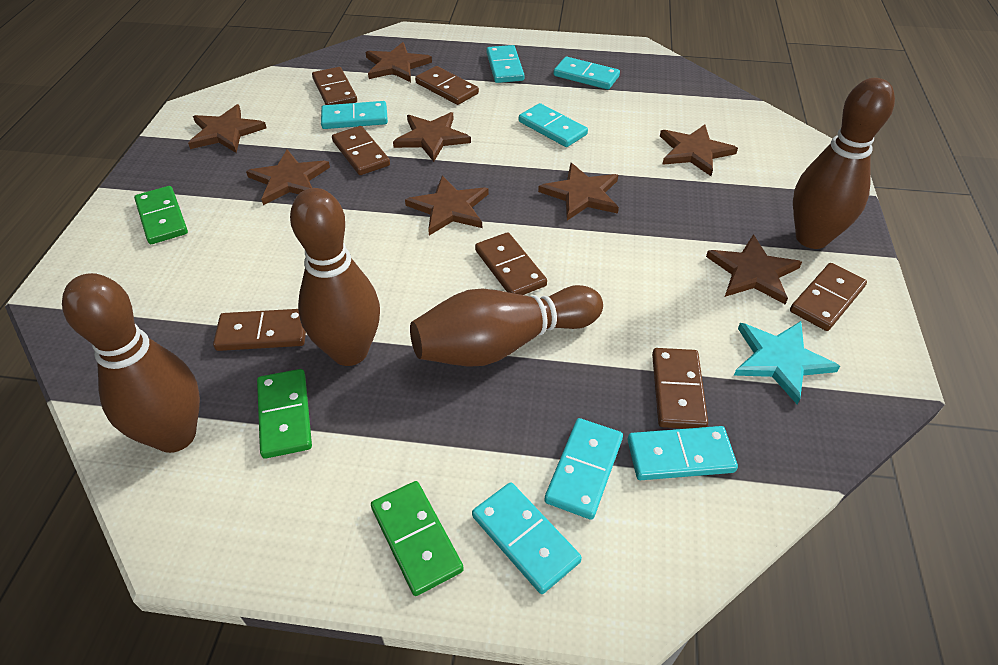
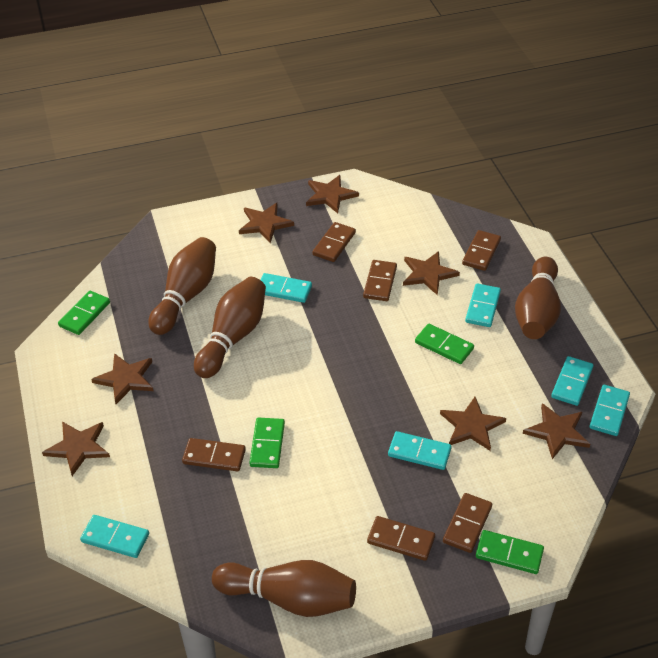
brown domino: [213,309,306,351] [312,67,357,105] [332,126,390,175] [415,66,479,105] [475,232,547,295] [652,348,708,429] [790,263,867,331] = 7 -> [182,438,246,472] [313,222,356,262] [363,260,397,301] [367,516,435,561] [443,493,492,553] [462,230,501,271] = 6
brown star: [188,104,267,153] [246,149,330,205] [365,42,432,82] [393,112,471,162] [405,176,488,236] [538,163,619,221] [660,124,738,176] [706,235,802,304] = 8 -> [42,422,110,476] [91,353,153,404] [239,203,294,244] [306,175,359,214] [403,251,460,295] [440,397,506,451] [523,403,590,459] = 7
green domino: [134,186,188,244] [257,369,312,459] [371,481,464,596] = 3 -> [58,291,110,335] [249,418,285,468] [415,324,474,364] [476,530,544,574] = 4
turquoise domino: [321,101,388,129] [472,482,582,594] [486,45,525,83] [519,103,588,147] [544,418,623,520] [554,57,620,90] [628,426,738,480] = 7 -> [80,515,149,558] [261,273,312,303] [388,431,452,470] [465,283,501,327] [551,356,593,406] [590,385,630,436] = 6
turquoise star: [734,321,840,404] = 1 -> none = 0

